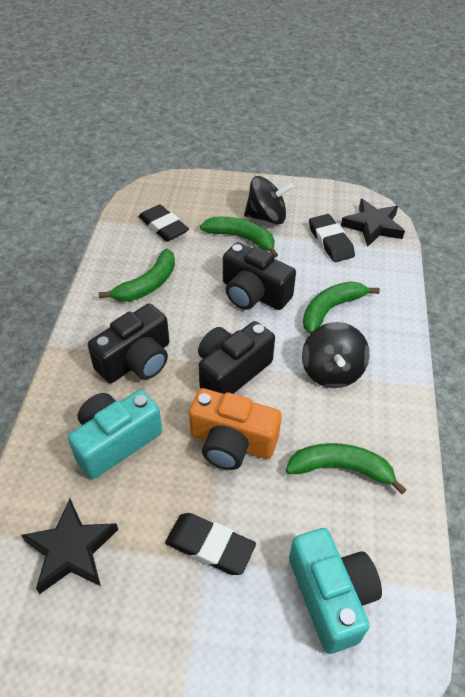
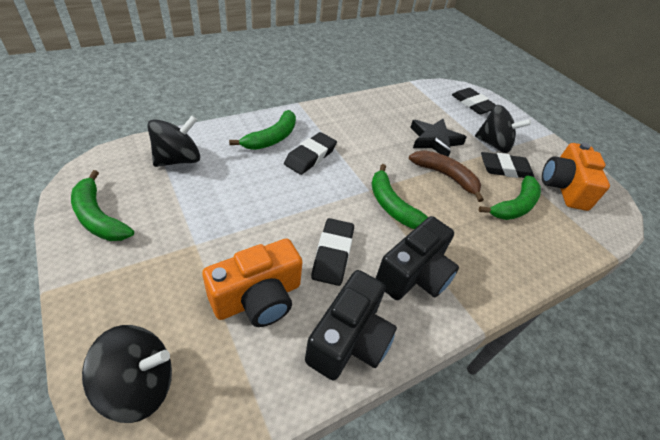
black camera: [88,303,169,383] [198,321,275,394] [223,242,296,310] = 3 -> [305,270,397,380] [375,216,459,300] = 2
black eraser: [139,204,189,242] [165,513,256,575] [309,214,355,262] = 3 -> [284,132,337,175] [311,218,354,286] [452,88,496,114] [481,152,535,178] = 4
black spinning top: [244,176,294,224] [302,322,370,388] = 2 -> [82,325,172,423] [147,116,200,167] [475,105,531,153] = 3
black star: [21,499,118,594] [341,199,405,247] = 2 -> [410,119,467,157] = 1
brown banana: none = 0 -> [409,150,484,202] = 1
orange camera: [189,388,282,470] = 1 -> [202,239,302,327] [542,142,610,211] = 2
turquoise camera: [68,390,162,479] [289,528,382,654] = 2 -> none = 0

